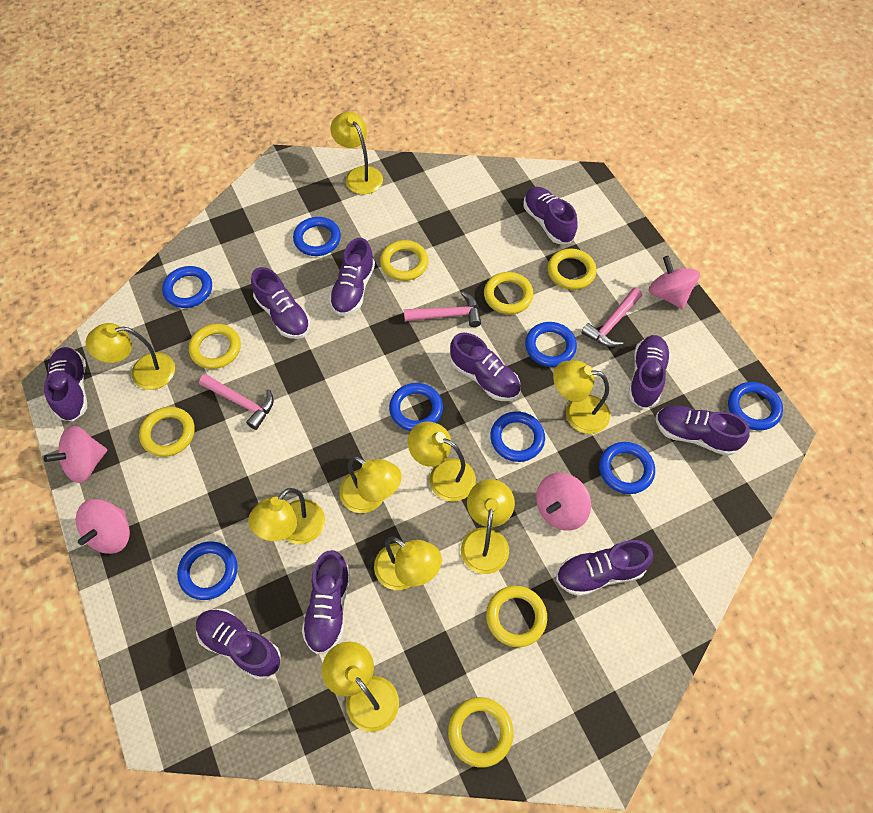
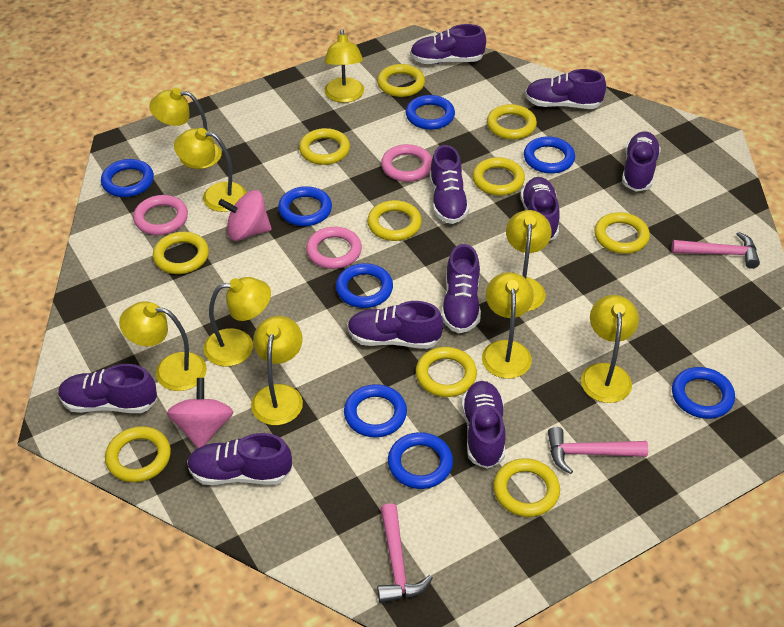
pink ring: none = 0 -> [133,195,188,235] [306,227,362,269] [381,144,432,182] = 3
pink spinning top: [44,426,107,483] [76,499,130,554] [536,473,591,531] [649,256,700,309] = 4 -> [167,378,233,448] [218,190,272,241] = 2
yellow ring: [139,407,195,457] [189,324,241,369] [380,240,429,281] [448,697,513,768] [484,272,534,314] [486,586,547,647] [548,249,596,290] = 7 -> [105,426,171,482] [153,232,209,274] [299,128,350,165] [367,200,422,241] [377,64,425,97] [416,347,477,397] [472,157,525,196] [487,104,537,140] [493,458,560,517] [594,212,650,254] = 10

